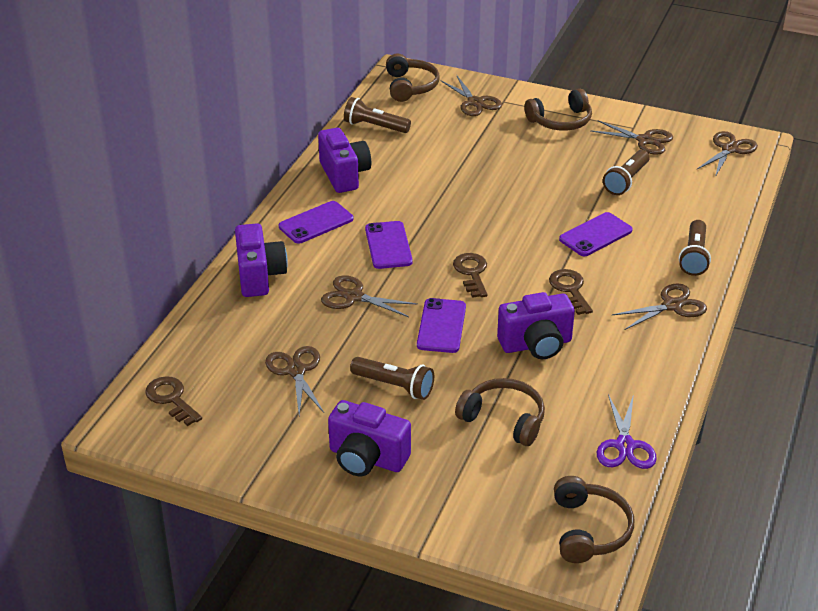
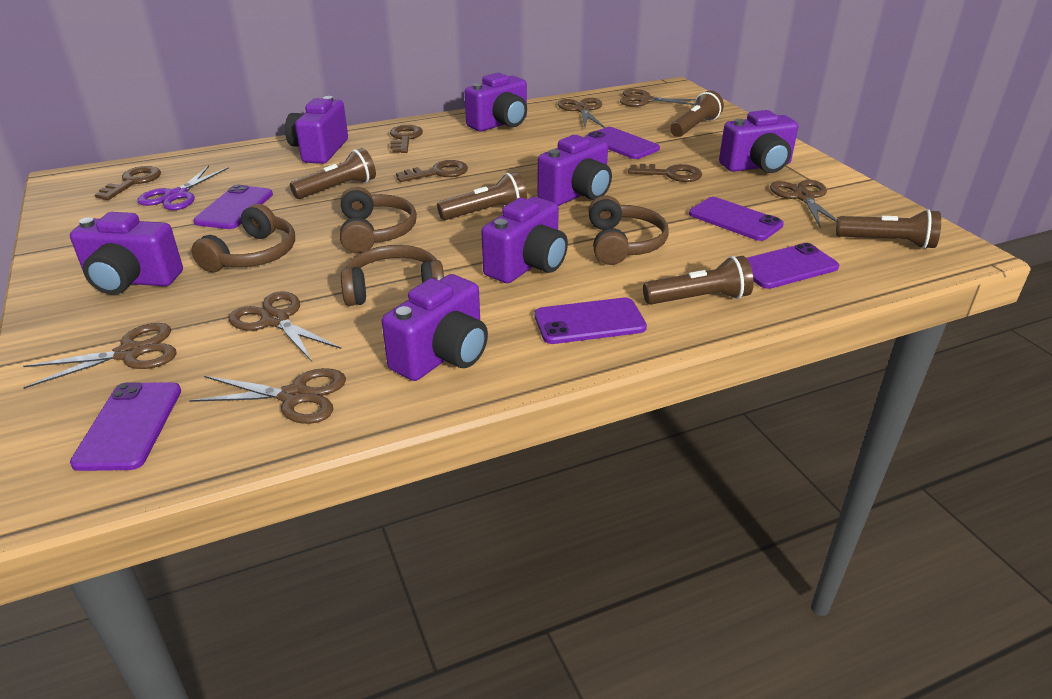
brown flashlight: [344,97,411,133] [350,357,434,400] [603,150,650,195] [679,220,711,276] = 4 -> [290,148,376,199] [437,172,527,220] [643,256,754,305] [670,91,724,137] [836,209,941,249] = 5
brown key: [145,376,202,426] [453,253,487,298] [549,269,593,315] = 3 -> [95,166,161,200] [390,125,423,153] [396,160,468,182] [628,164,702,182] = 4
purple camera: [235,223,288,297] [318,128,371,193] [328,400,411,476] [497,292,575,359] = 4 -> [70,212,183,295] [285,96,348,164] [382,274,488,381] [465,73,527,131] [481,197,568,283] [537,135,612,206] [719,110,798,173] = 7
purple phone: [279,201,353,244] [365,221,413,269] [417,298,466,353] [559,212,633,256] = 4 -> [70,382,181,471] [193,185,273,229] [534,298,647,344] [585,127,660,159] [689,197,784,241] [747,243,839,289] = 6

